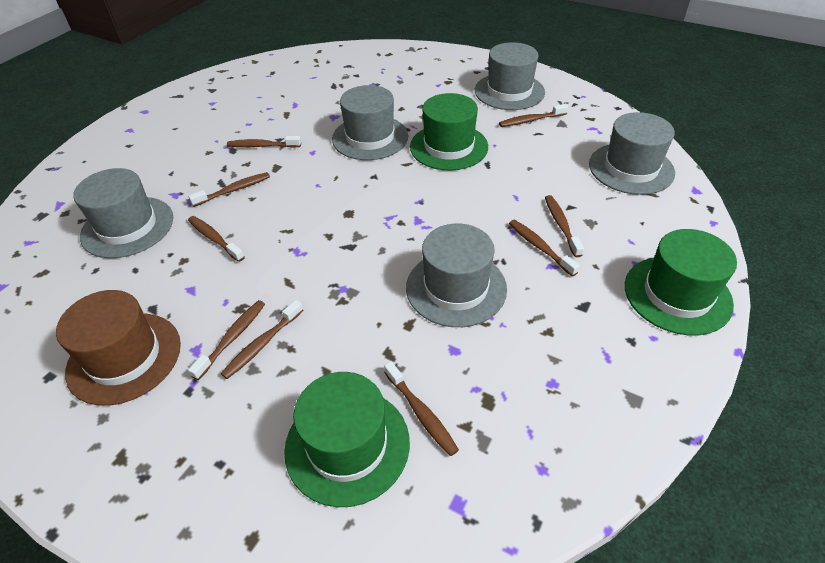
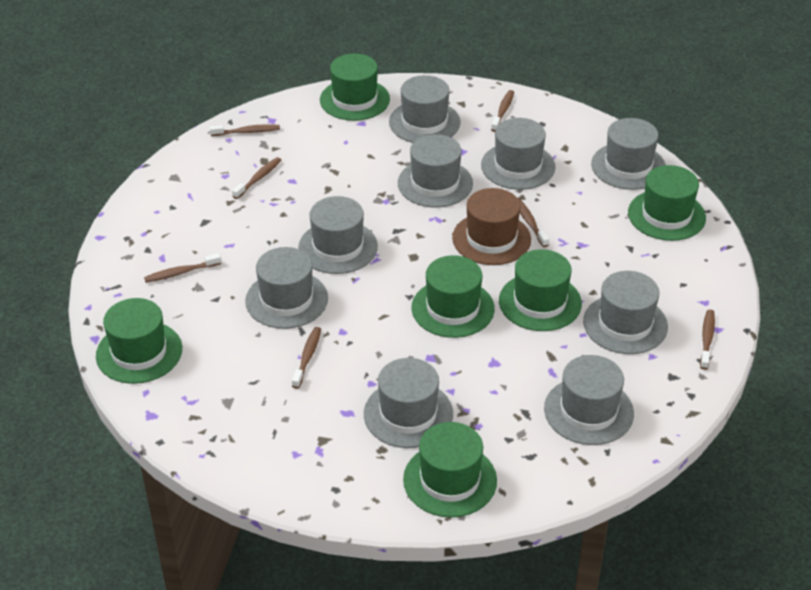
brown toothbrush: [188,172,270,207] [188,216,245,262] [188,300,265,380] [221,300,303,379] [227,136,301,148] [384,361,459,456] [499,104,568,127] [509,220,580,276] [545,195,584,257] = 9 -> [144,253,221,283] [210,124,280,136] [232,157,281,199] [292,327,321,388] [491,90,514,132] [518,198,549,247] [700,310,715,370] = 7
green hat: [284,372,410,507] [410,93,488,171] [625,229,737,336] = 3 -> [96,298,182,384] [320,54,390,121] [403,422,497,518] [412,255,495,338] [499,249,582,331] [628,165,706,241] = 6
grey hat: [73,168,173,258] [332,85,408,160] [406,224,507,327] [475,42,545,110] [589,112,675,195] = 5 -> [245,247,328,329] [298,196,378,274] [364,358,453,448] [389,75,461,143] [398,134,473,207] [481,118,556,190] [544,355,634,445] [583,271,668,354] [591,118,666,190] = 9

